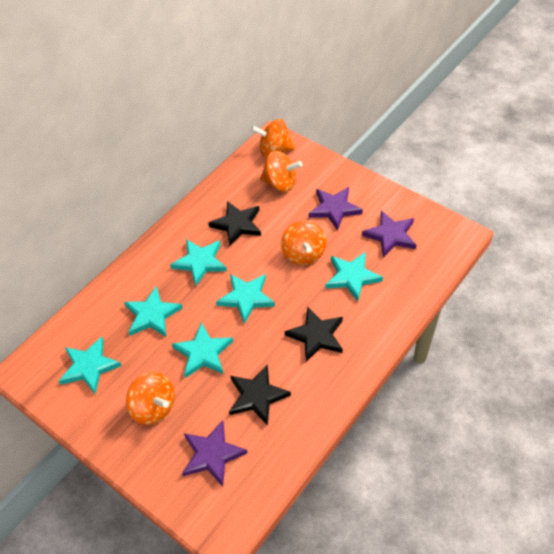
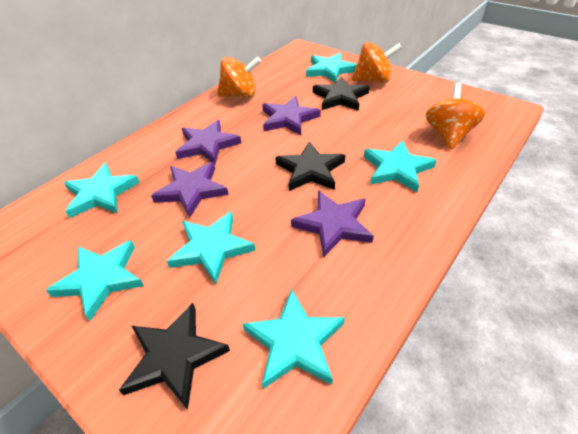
orange spinning top: [126,372,175,425] [251,119,295,157] [260,151,302,192] [281,220,326,265] = 4 -> [217,57,261,97] [352,42,402,83] [426,83,485,149] = 3
purple star: [182,420,248,487] [309,187,363,231] [362,211,417,257] = 3 -> [151,162,229,218] [175,120,241,164] [262,96,321,135] [291,191,374,257] = 4

